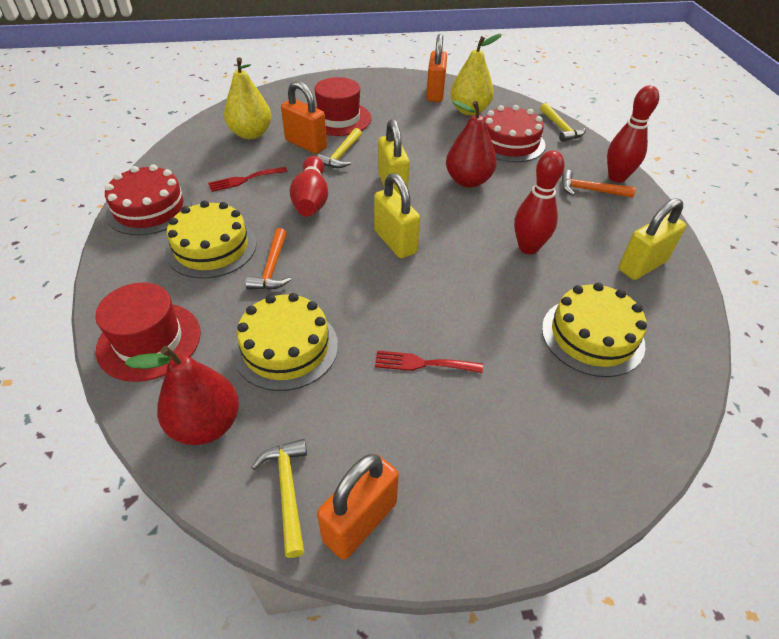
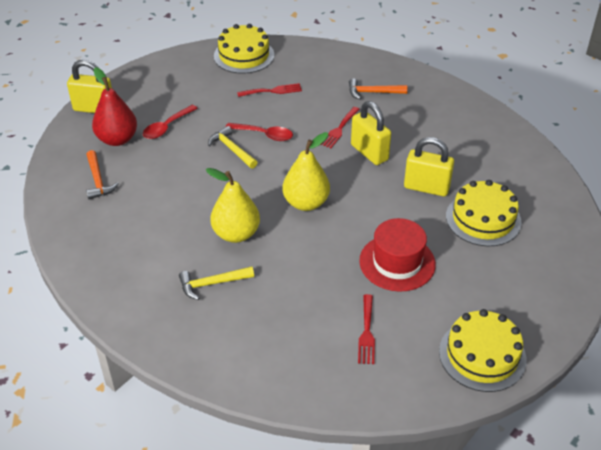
orange padlock: [281,81,327,154] [317,454,399,560] [426,34,447,102] = 3 -> none = 0
red bowling pin: [290,156,328,217] [514,150,565,254] [607,86,659,183] = 3 -> none = 0
red cake: [105,164,192,235] [484,105,545,162] = 2 -> none = 0
red fork: [208,167,287,192] [375,350,483,373] = 2 -> [237,83,302,97] [320,107,360,148] [358,294,375,364] = 3
red hat: [95,282,201,382] [314,77,372,136] = 2 -> [359,218,436,292] = 1
red pear: [125,346,239,445] [446,100,497,188] = 2 -> [92,67,137,146] = 1
red spoon: none = 0 -> [143,105,198,139] [226,123,293,141] = 2
yellow hammer: [252,439,307,558] [317,128,362,168] [540,103,586,142] = 3 -> [179,266,254,300] [208,126,258,169] = 2

